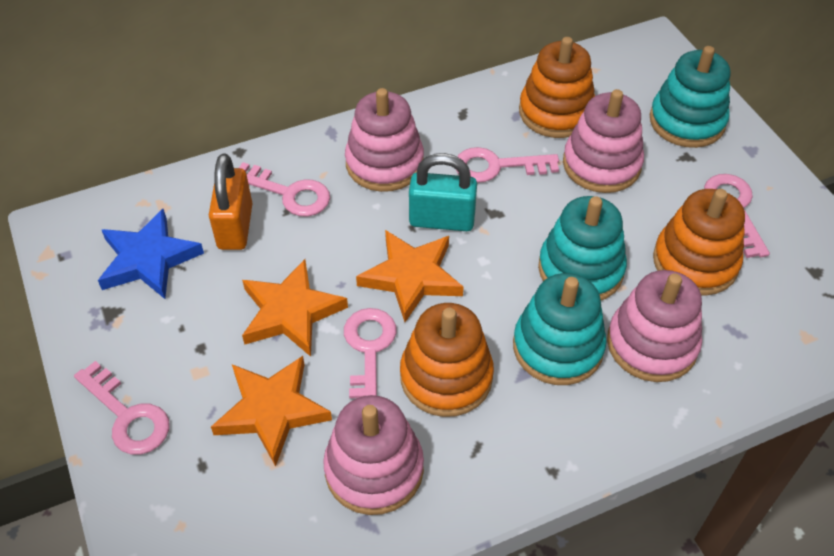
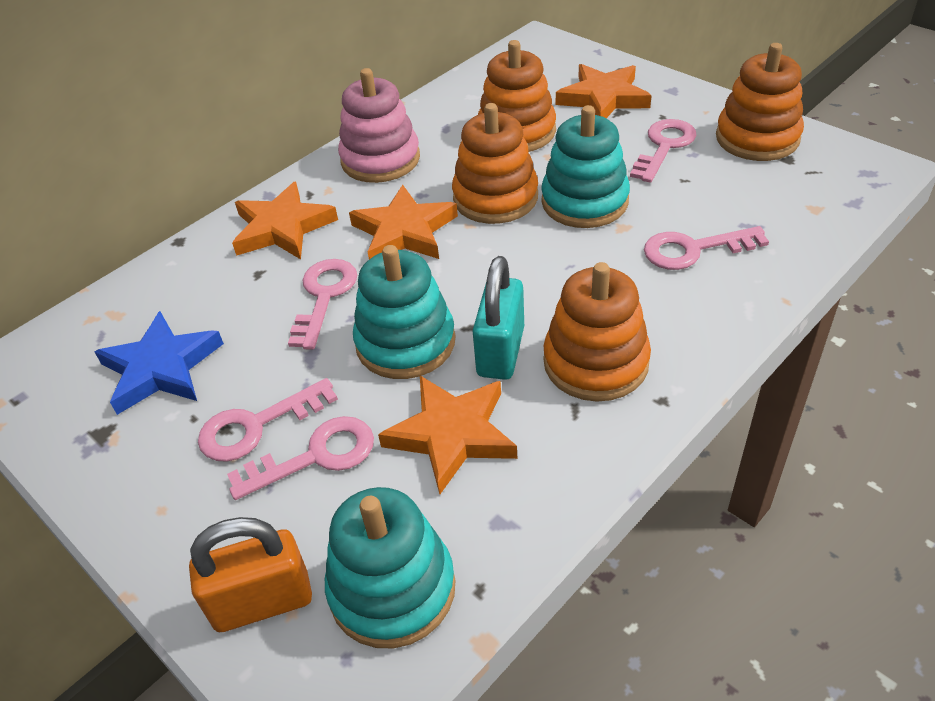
orange stacking toy: [400,303,494,417] [519,37,595,138] [653,189,745,296] = 3 -> [452,103,538,224] [478,40,556,152] [543,262,651,402] [716,43,804,161] = 4
orange star: [211,356,332,467] [242,259,348,357] [356,230,463,322] = 3 -> [232,182,338,259] [349,185,458,259] [378,376,517,494] [556,64,652,118] = 4
pink stacking toy: [323,395,424,515] [345,88,424,192] [563,89,644,193] [607,270,702,382] = 4 -> [338,68,420,183] = 1

